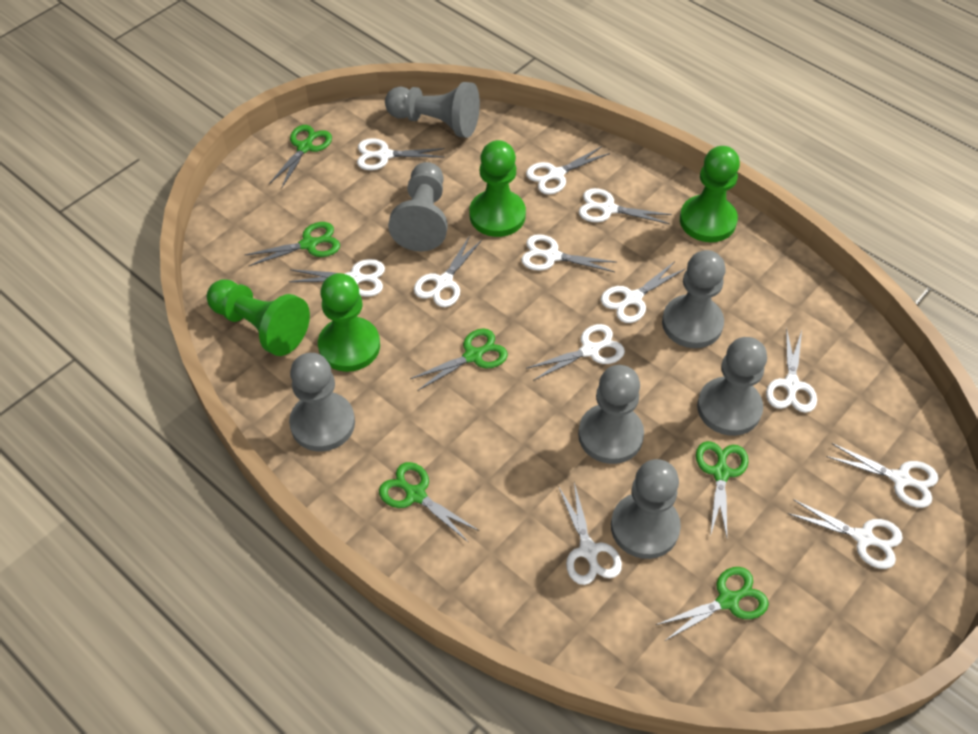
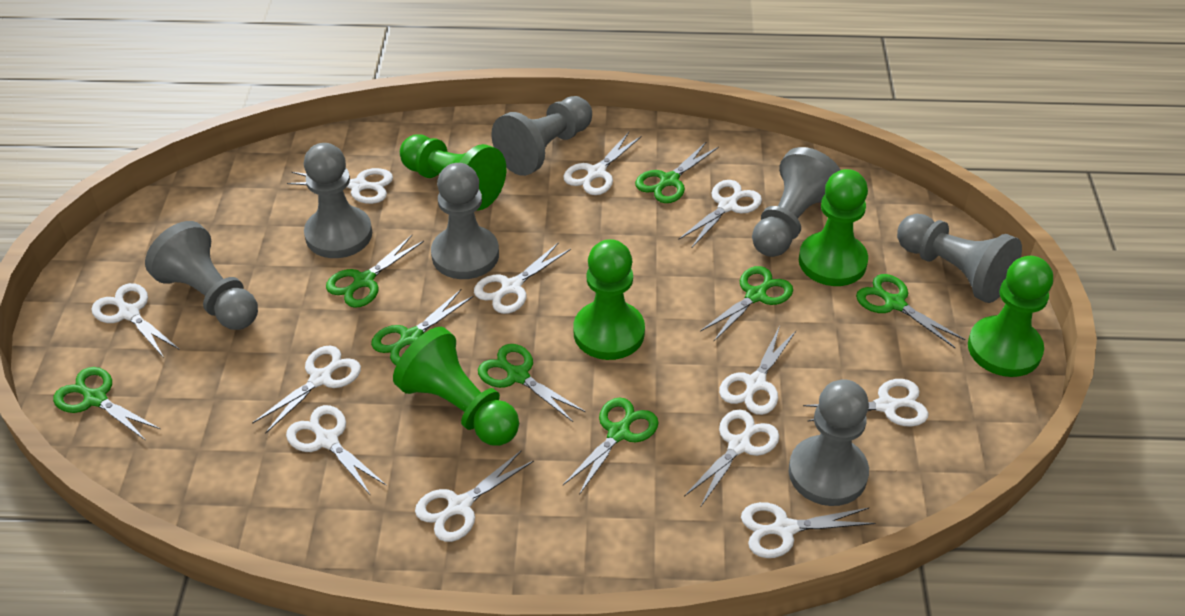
green pawn: [207,279,310,356] [318,273,380,372] [469,140,526,237] [680,146,740,242] = 4 -> [393,327,519,446] [400,134,506,211] [573,239,645,360] [799,169,868,286] [968,256,1053,377] = 5
green scissors: [245,222,340,266] [269,125,332,189] [379,462,479,542] [410,328,508,391] [656,567,769,641] [696,441,748,538] = 6 -> [53,367,160,440] [326,235,424,308] [371,290,473,365] [478,344,586,422] [563,398,659,495] [635,141,719,203] [700,266,793,341] [856,274,966,348] = 8

